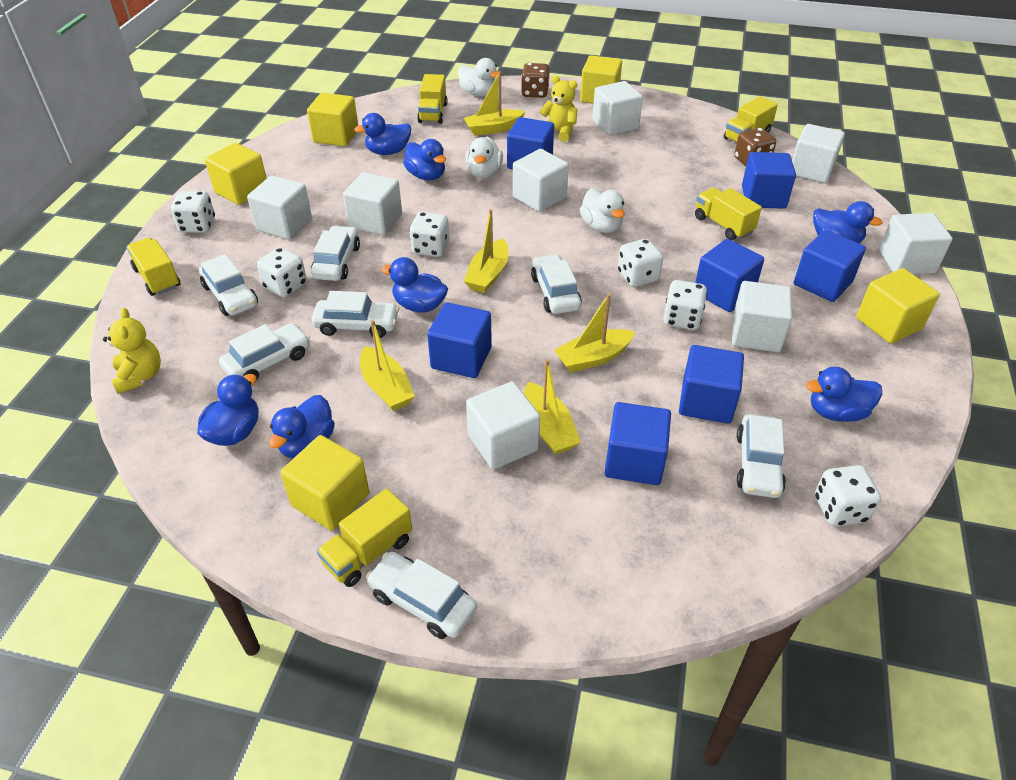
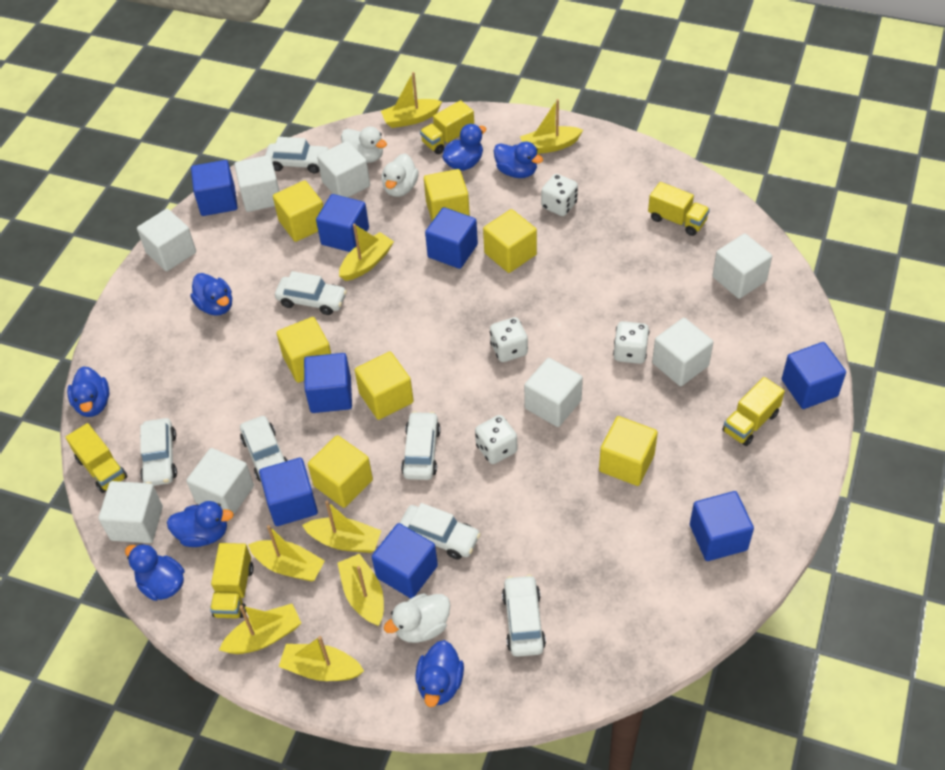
blue cube: [427,302,492,378] [507,117,554,169] [605,402,671,485] [679,345,744,424] [695,239,764,312] [742,152,796,209] [794,230,866,302] = 7 -> [191,160,238,216] [259,458,318,526] [304,353,352,413] [316,194,369,252] [372,523,438,598] [425,207,478,269] [690,491,754,561] [782,342,846,409] = 8
brown dice: [521,63,550,98] [734,128,776,166] = 2 -> none = 0
white dice: [171,191,215,233] [257,247,307,298] [409,212,449,257] [618,239,663,287] [663,280,707,330] [815,465,881,526] = 6 -> [475,415,517,464] [490,317,528,362] [541,174,578,216] [613,321,649,364] = 4
yellow boat: [360,320,415,411] [463,71,526,136] [464,209,508,293] [524,359,581,455] [554,293,635,373] = 5 -> [219,604,301,654] [248,525,325,582] [279,636,364,681] [302,501,381,553] [338,554,384,626] [339,224,394,281] [381,72,442,128] [520,99,583,154] = 8
yellow cube: [205,143,267,205] [280,435,369,531] [307,93,358,147] [580,55,622,104] [856,268,940,344] = 5 -> [273,180,323,242] [277,317,331,383] [308,435,373,508] [355,351,414,420] [424,169,470,221] [483,209,537,273] [599,416,658,486] = 7
yellow teddy bear: [103,307,161,394] [539,75,578,142] = 2 -> none = 0

